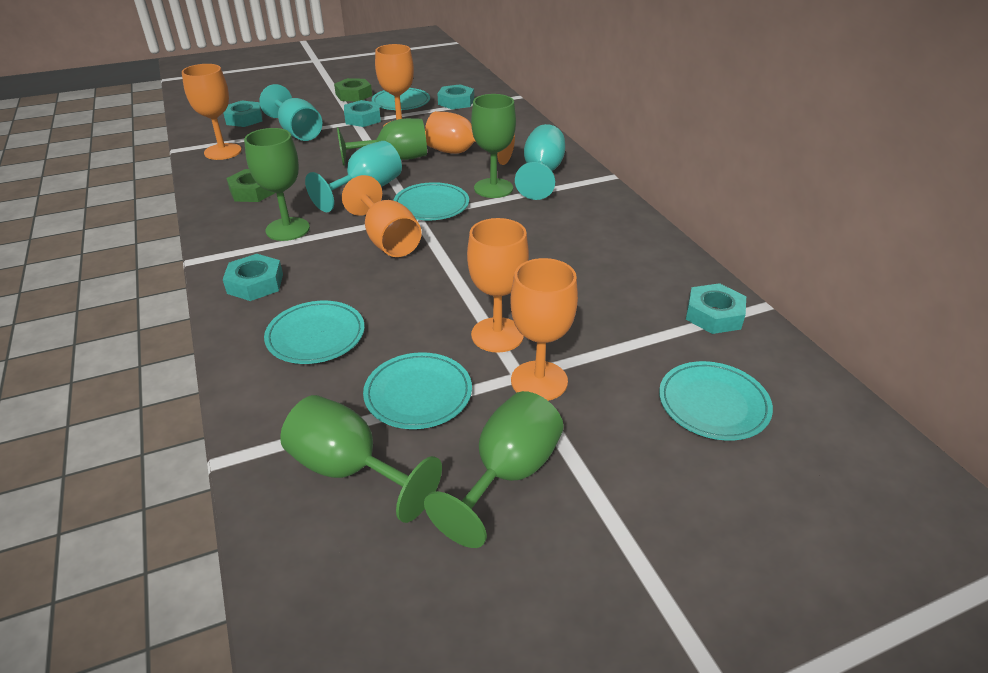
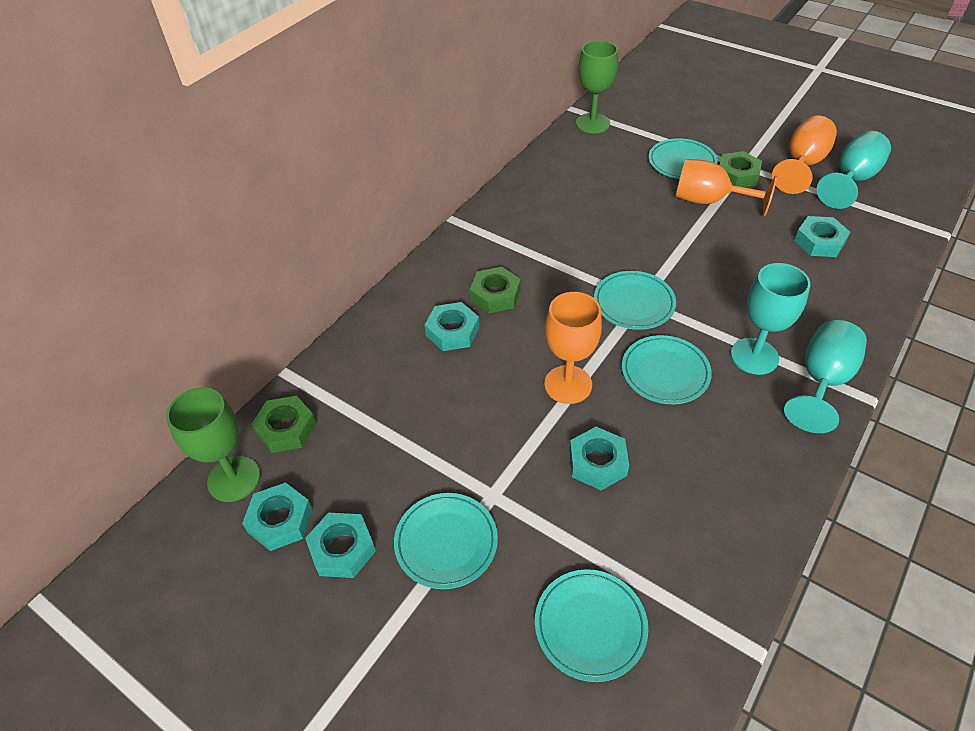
green goblet: [244,128,310,241] [280,395,442,523] [337,118,427,166] [424,391,564,548] [471,94,516,198] = 5 -> [166,387,260,502] [576,40,618,134] = 2
green nut: [226,169,275,202] [334,78,372,101] = 2 -> [251,396,316,453] [470,267,521,313] [720,151,762,187] = 3
orange goblet: [182,64,242,160] [342,175,422,257] [375,44,414,127] [425,111,515,165] [467,218,529,353] [510,258,578,401] = 6 -> [544,292,602,404] [676,159,777,216] [772,115,837,194] = 3

